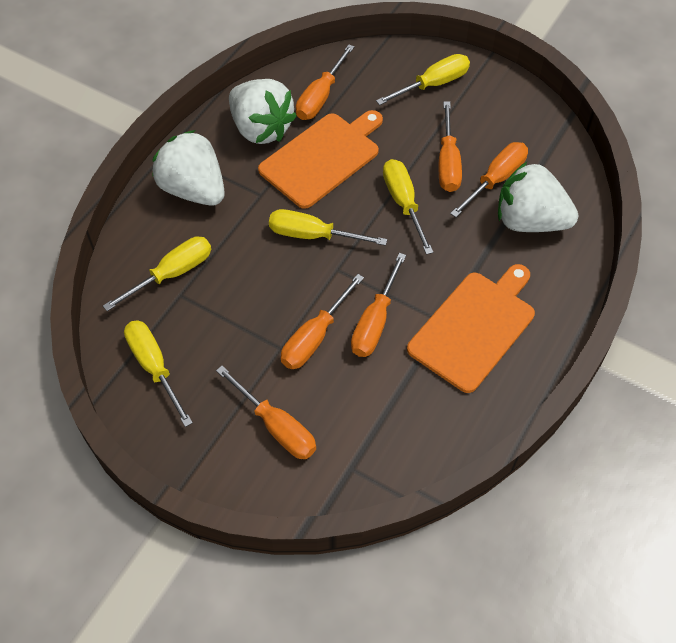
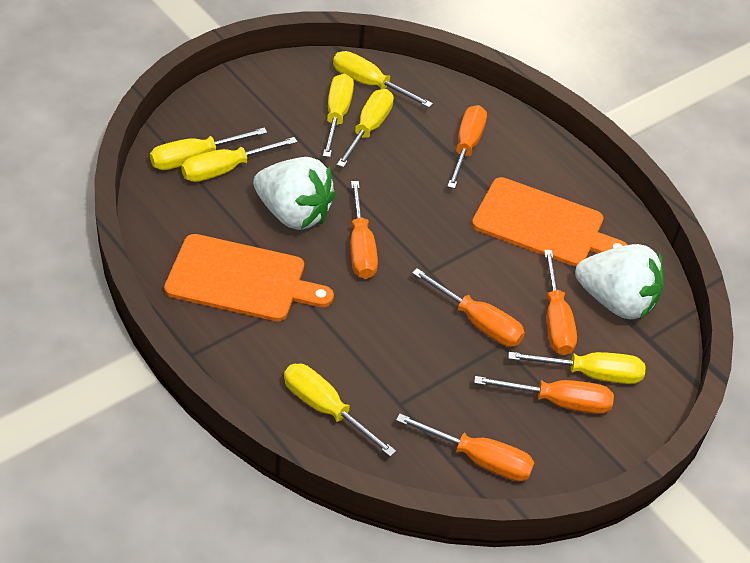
white strawberry: [152,130,225,206] [229,79,297,144] [498,161,578,232] = 3 -> [253,157,336,230] [575,244,664,319] = 2
yellow screwdriver: [103,236,211,311] [124,320,193,427] [269,209,387,246] [376,54,470,105] [383,159,433,255] = 5 -> [150,128,267,170] [181,137,297,182] [284,363,396,457] [323,74,354,157] [333,51,433,108] [337,89,394,168] [508,352,646,384] = 7

